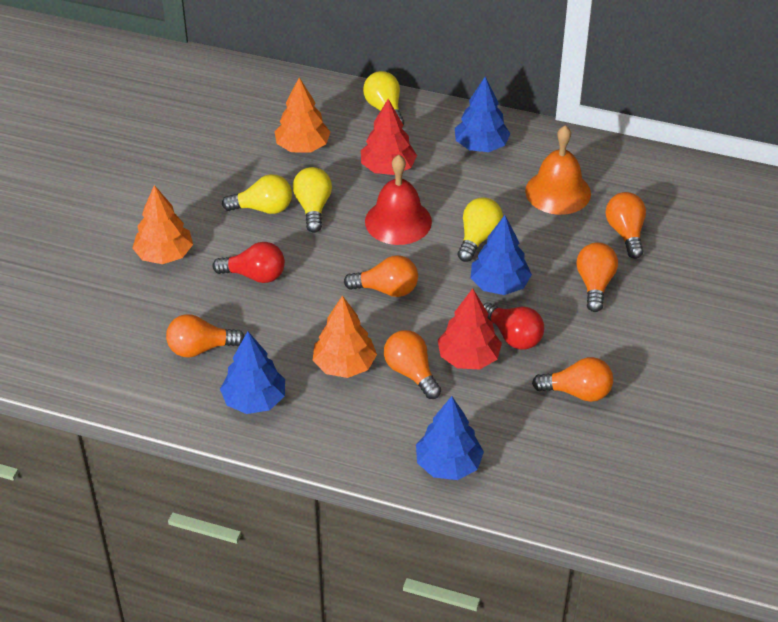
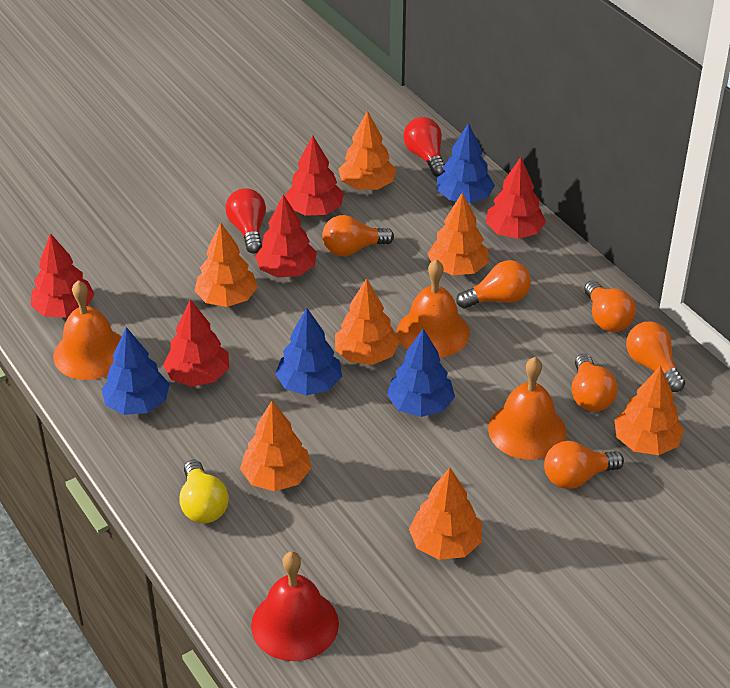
orange bell: [525,125,591,215] = 1 -> [53,280,121,380] [397,259,470,358] [488,357,566,460] = 3
orange tree: [132,185,193,264] [274,78,330,152] [313,295,377,378] = 3 -> [194,222,258,307] [240,401,311,491] [335,278,400,365] [338,111,396,190] [409,467,482,560] [427,193,488,275] [614,366,684,455] = 7
red tree: [361,99,417,175] [438,288,502,369] = 2 -> [31,233,95,318] [163,299,229,387] [255,195,317,278] [285,135,344,216] [486,157,546,239] = 5
yellow light bulb: [222,174,292,214] [293,167,332,233] [363,71,404,125] [458,197,503,262] = 4 -> [179,460,229,523] = 1

